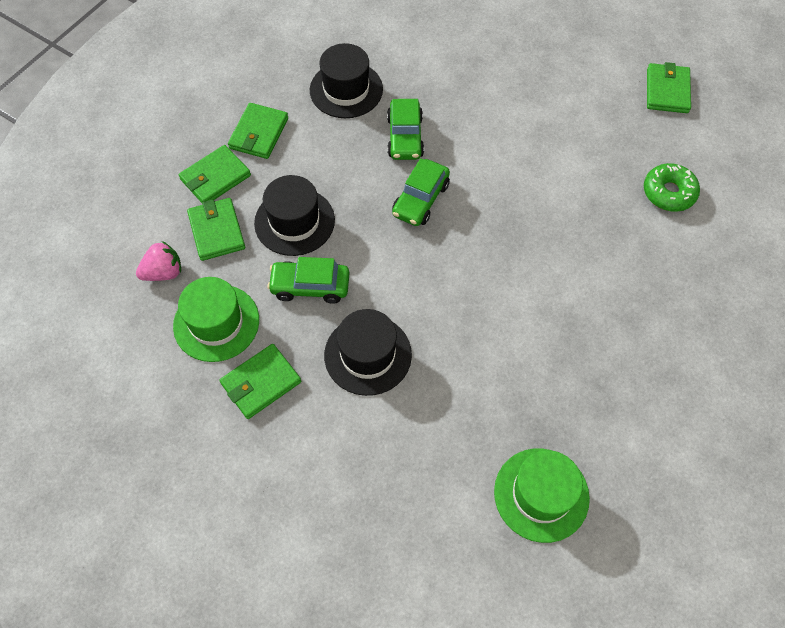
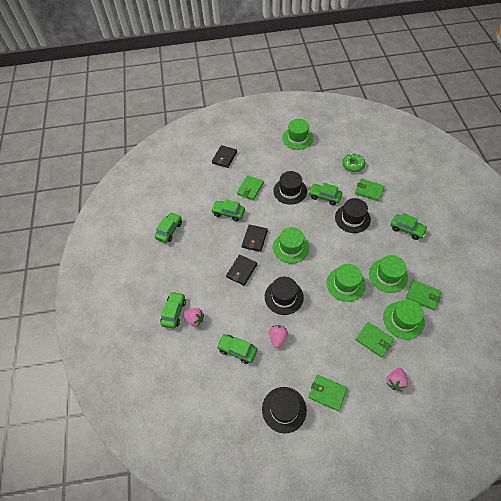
black hat: [254,175,335,256] [310,43,383,118] [324,309,412,396] = 3 -> [262,387,307,433] [265,277,304,315] [273,171,307,205] [335,198,371,233] = 4
black wallet: none = 0 -> [212,145,237,168] [226,255,257,286] [242,225,268,252] = 3
green car: [267,257,349,304] [387,99,424,160] [392,159,450,226] = 3 -> [155,212,182,243] [160,292,186,329] [211,199,245,221] [217,334,257,364] [309,183,342,205] [391,213,428,240] = 6
green hat: [173,277,259,362] [494,448,590,543] = 2 -> [273,227,309,263] [282,119,313,150] [327,264,366,302] [369,255,408,293] [383,299,425,339] = 5
pink strawberry: [136,241,181,281] = 1 -> [183,308,204,327] [269,325,288,348] [386,368,408,391] = 3

